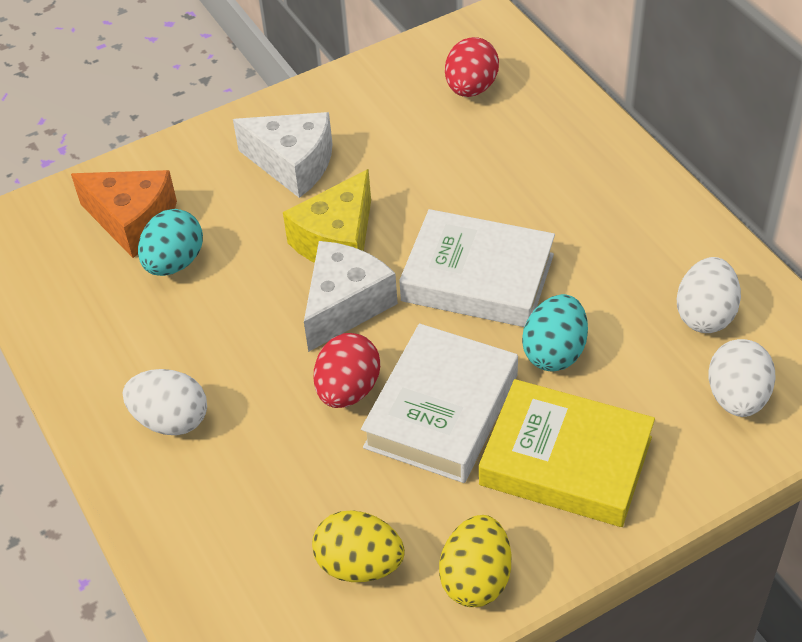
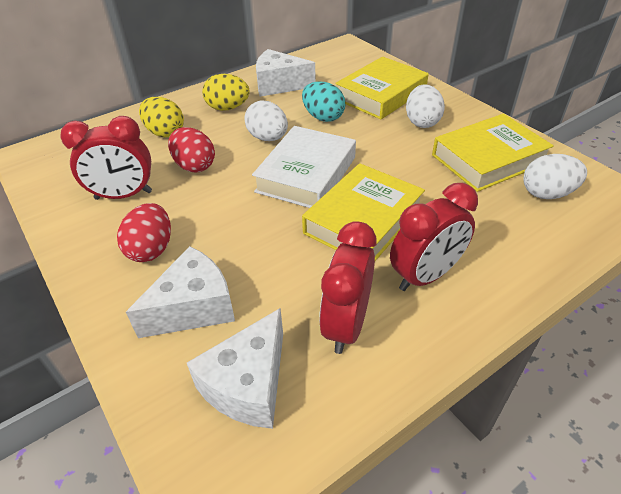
orange cheese: [71,170,177,258] = 1 -> none = 0
red clock: none = 0 -> [60,116,152,200] [319,221,377,354] [390,183,478,291] = 3
turquoise egg: [138,209,203,276] [522,294,588,372] = 2 -> [302,81,345,122] = 1
white book: [361,324,518,483] [399,209,555,327] = 2 -> [252,126,356,208] = 1
white cheese: [233,112,332,198] [304,241,398,352] = 2 -> [126,246,235,338] [187,308,283,429] [256,49,316,97] = 3
yellow book: [479,379,655,527] = 1 -> [302,163,425,261] [335,57,429,119] [432,114,554,192] = 3
yellow cheese: [283,169,371,263] = 1 -> none = 0

